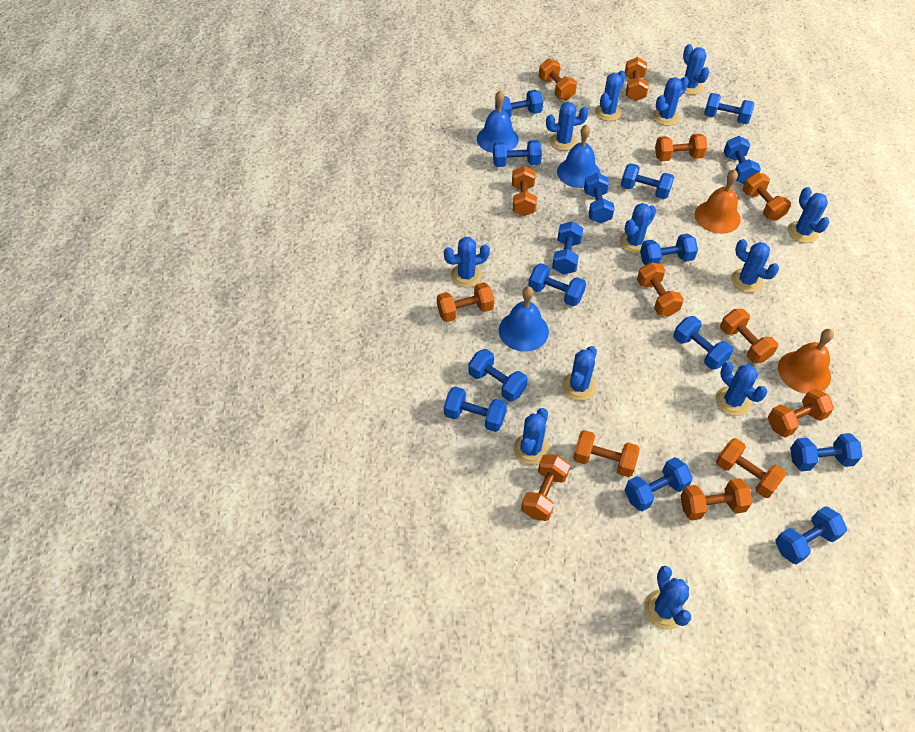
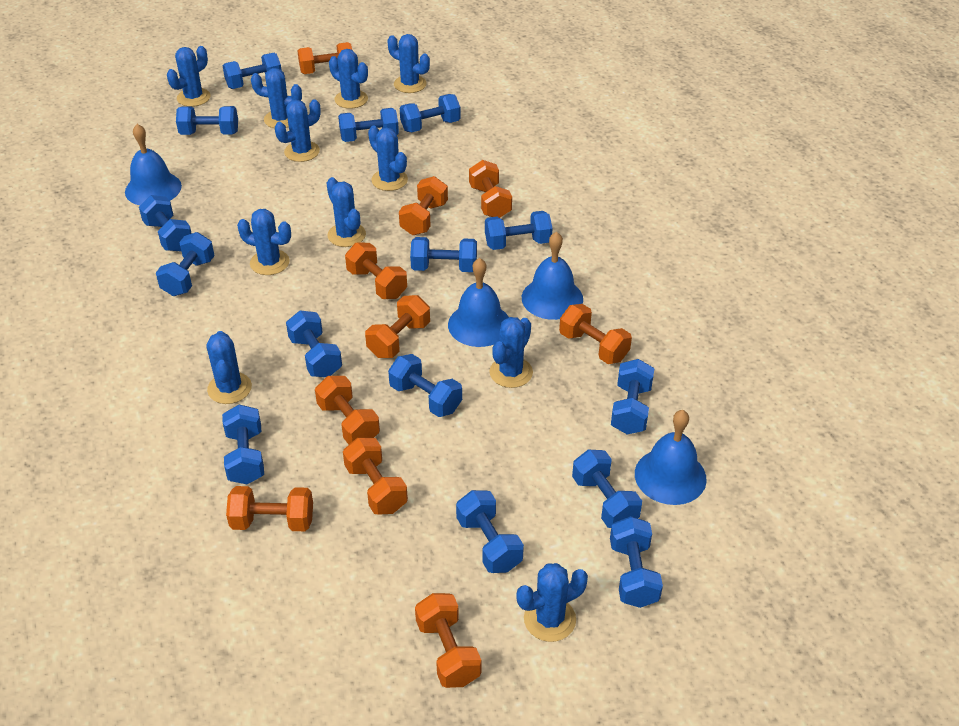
blue bell: [477,91,519,153] [499,286,549,352] [557,124,600,188] = 3 -> [125,124,182,205] [448,258,509,347] [522,232,583,320] [635,410,707,505] = 4
blue cactus: [444,237,490,288] [513,408,550,465] [546,102,588,151] [562,346,597,401] [595,70,626,121] [619,203,656,254] [644,566,691,630] [653,77,689,126] [680,44,709,95] [715,362,767,416] [731,239,779,293] [788,187,830,243] = 12 -> [167,46,211,107] [207,331,252,404] [237,209,291,275] [251,68,302,128] [275,99,321,162] [327,177,366,247] [329,49,368,109] [368,126,408,191] [388,34,430,93] [489,317,533,388] [517,563,588,642] = 11
orange bell: [695,169,741,234] [778,329,834,394] = 2 -> none = 0
orange dumbbell: [437,282,494,322] [512,166,537,216] [521,454,570,521] [539,59,577,100] [573,430,640,477] [625,57,649,101] [637,262,684,316] [655,134,707,161] [680,478,752,521] [716,438,786,498] [720,309,778,363] [743,172,791,221] [768,388,834,438] = 13 -> [226,486,313,531] [297,42,352,74] [315,376,380,445] [343,438,408,515] [345,242,407,299] [365,295,430,358] [399,176,448,235] [415,593,481,688] [469,160,512,218] [559,304,632,364] = 10

